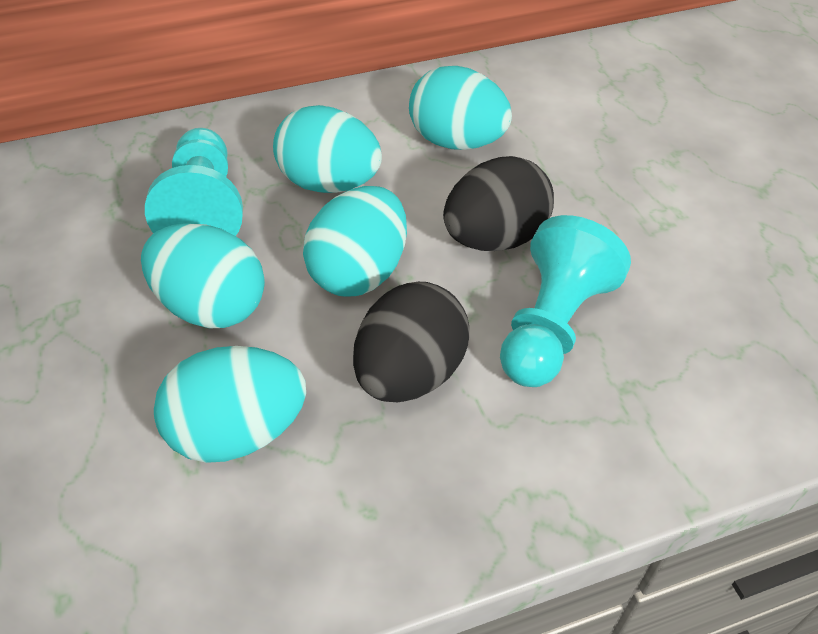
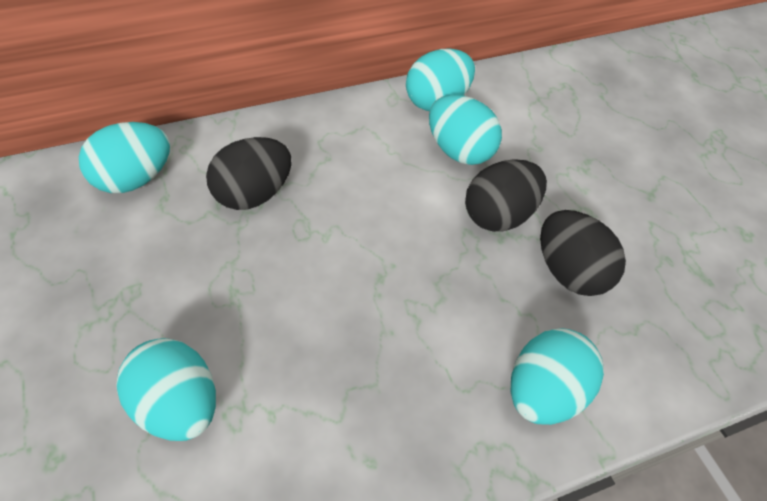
black egg: [353,282,469,402] [443,156,554,251] = 2 -> [206,137,291,210] [465,159,547,232] [540,210,626,296] = 3
turquoise pawn: [145,128,243,236] [500,215,631,387] = 2 -> none = 0

